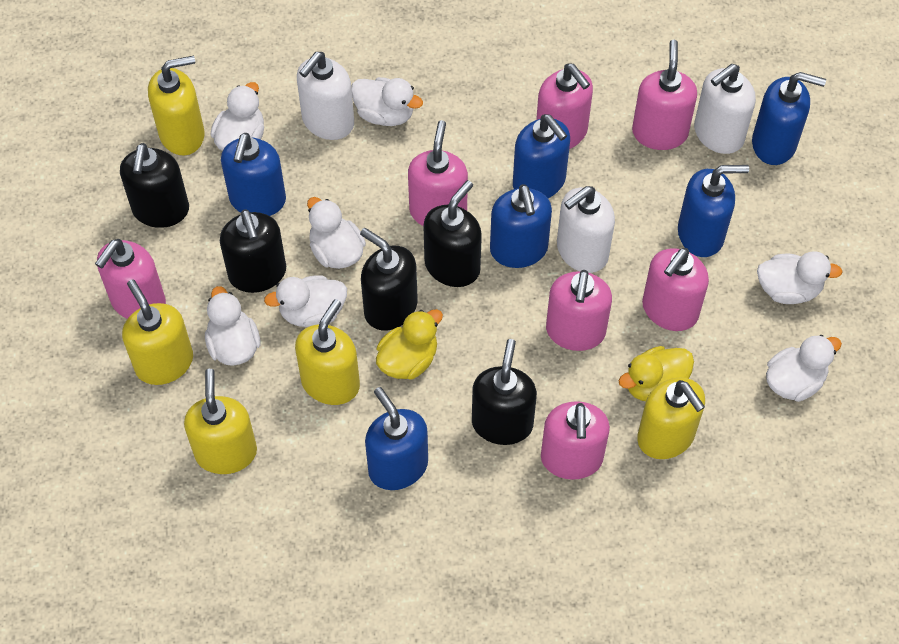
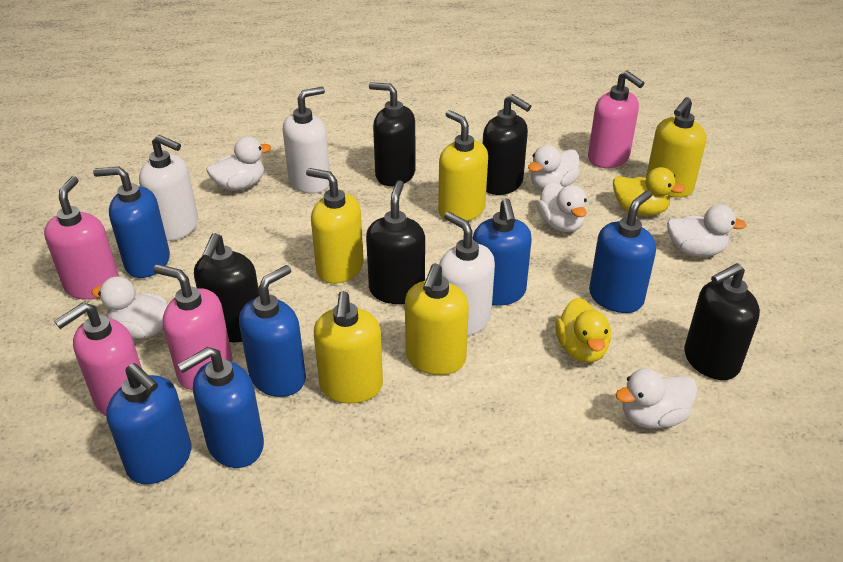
pink soap dispenser: [95,239,166,319] [408,120,468,226] [536,64,593,149] [541,401,610,480] [546,270,612,351] [632,40,697,150] [642,248,709,331] = 7 -> [44,176,119,300] [54,302,142,416] [154,264,232,390] [588,71,644,168] = 4
white duck: [205,286,260,366] [210,82,264,151] [264,275,347,327] [307,197,366,269] [351,77,423,126] [757,251,843,304] [766,335,842,402] = 7 -> [91,276,168,339] [206,137,271,191] [528,145,580,190] [537,182,587,232] [616,369,698,429] [667,205,746,257] = 6

